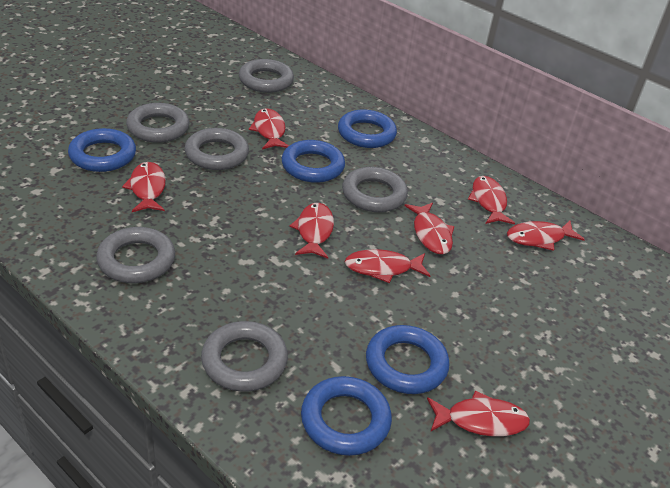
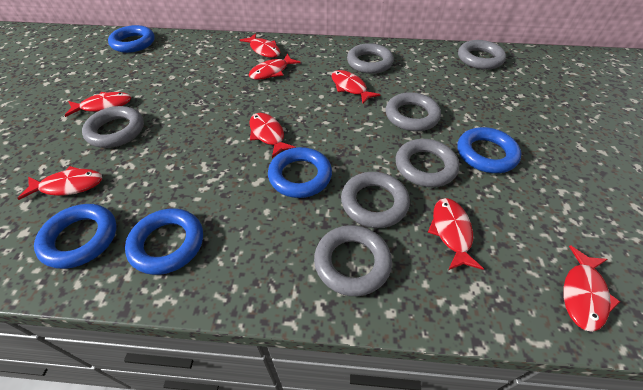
grey ring: [96,227,175,283] [126,103,190,143] [184,128,249,170] [201,321,288,392] [239,59,294,93] [342,167,408,212] = 6 -> [82,106,144,148] [314,225,392,296] [341,172,410,228] [347,43,394,74] [385,92,441,131] [395,139,459,187] [458,40,506,70] = 7

